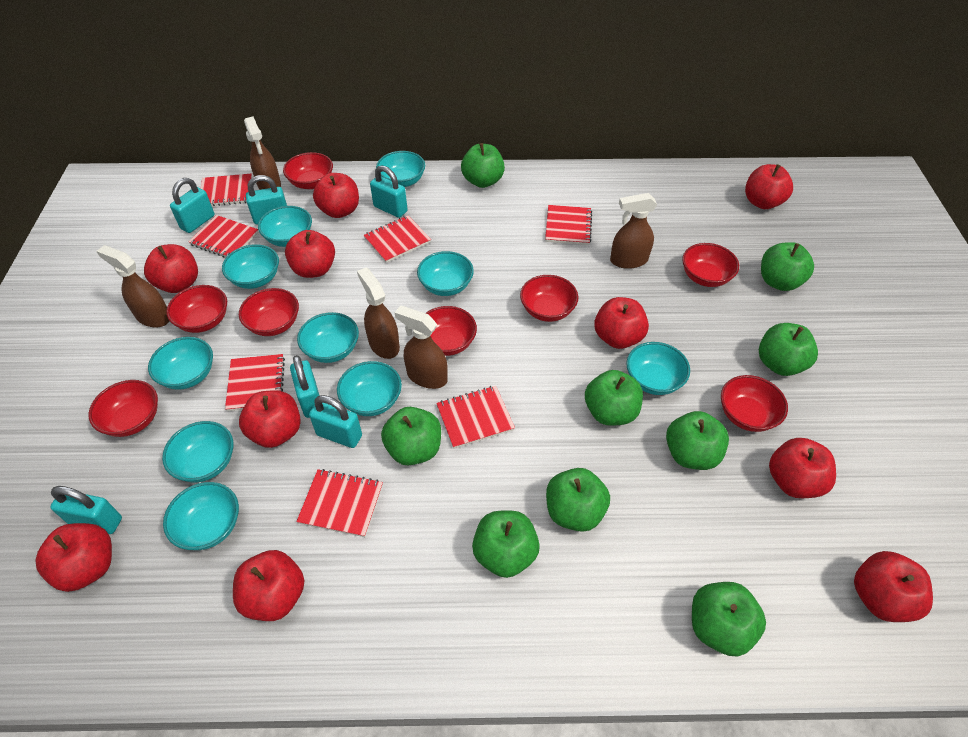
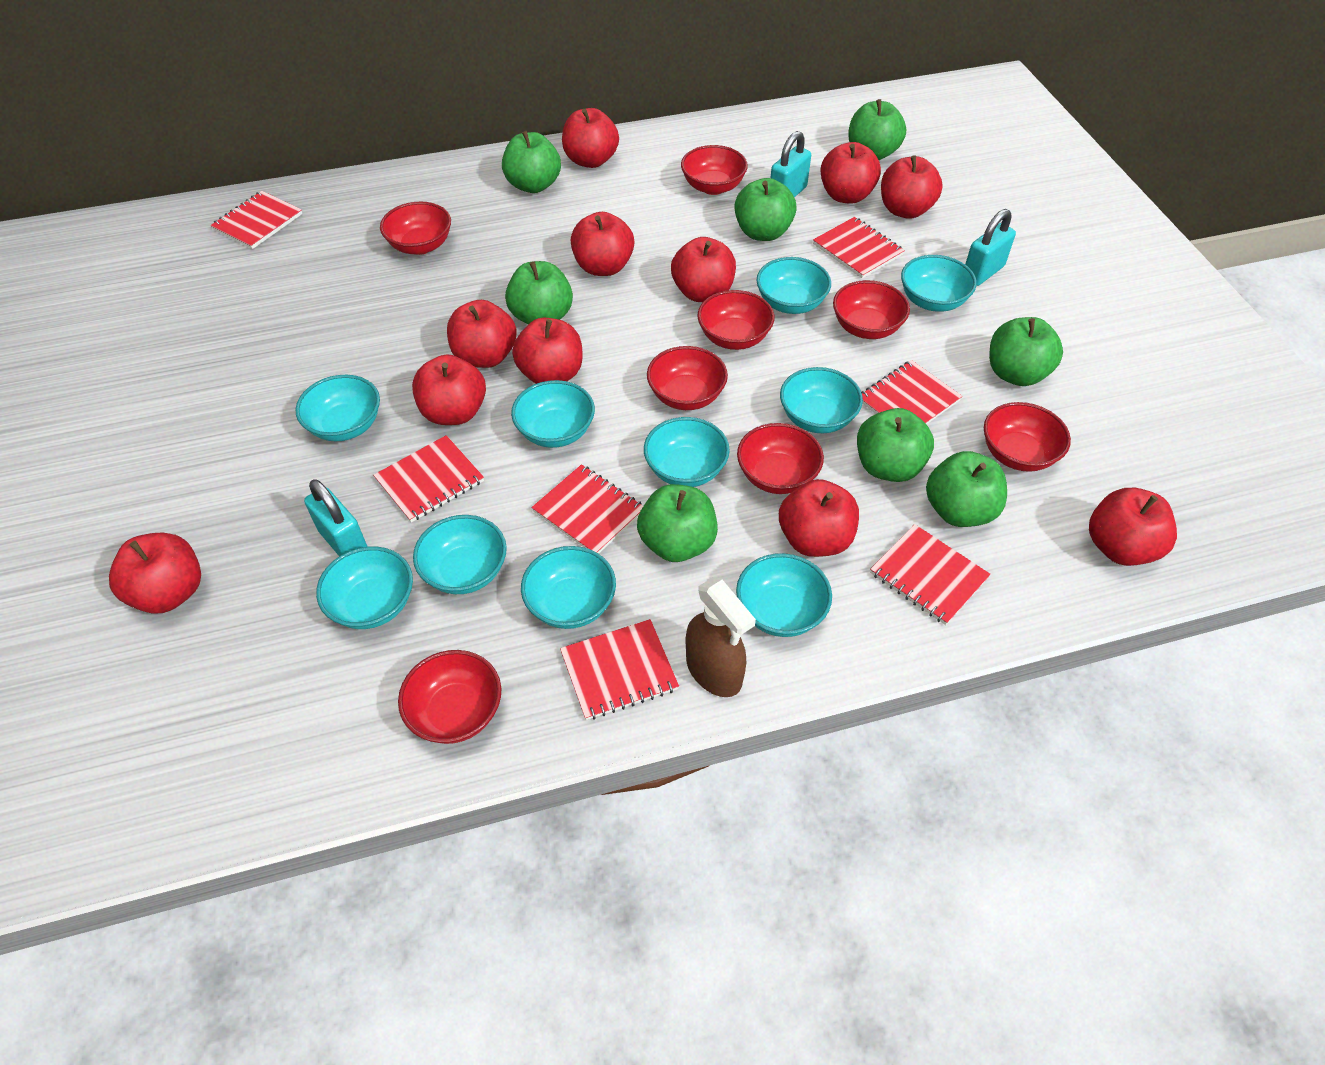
brown spray bottle: [96,245,170,328] [244,116,281,190] [357,267,400,359] [395,305,448,389] [610,193,657,269] = 5 -> [686,578,756,697] = 1
green apple: [381,407,441,465] [461,143,505,188] [472,511,540,578] [546,468,610,532] [585,370,643,426] [666,411,729,470] [692,582,766,656] [759,323,818,376] [761,242,814,291] = 9 -> [502,131,561,193] [505,261,573,324] [637,484,718,562] [735,178,797,241] [848,99,906,160] [857,408,934,482] [926,451,1007,527] [989,317,1063,386] = 8
red apple: [35,523,112,592] [144,244,198,293] [233,550,304,621] [239,390,301,448] [285,230,335,278] [313,173,359,218] [594,297,649,349] [745,164,793,209] [769,438,836,498] [854,551,933,622] = 10 -> [109,533,201,614] [412,354,486,425] [447,300,517,368] [512,318,583,384] [562,108,619,168] [571,212,634,276] [671,237,736,302] [779,479,859,557] [820,142,881,204] [881,155,943,219] [1089,488,1177,566] = 11
turquoise padlock: [50,486,122,534] [170,178,215,233] [246,175,287,224] [290,355,319,418] [309,395,362,448] [370,165,408,218] = 6 -> [304,479,368,556] [771,131,811,197] [965,209,1016,286] = 3

